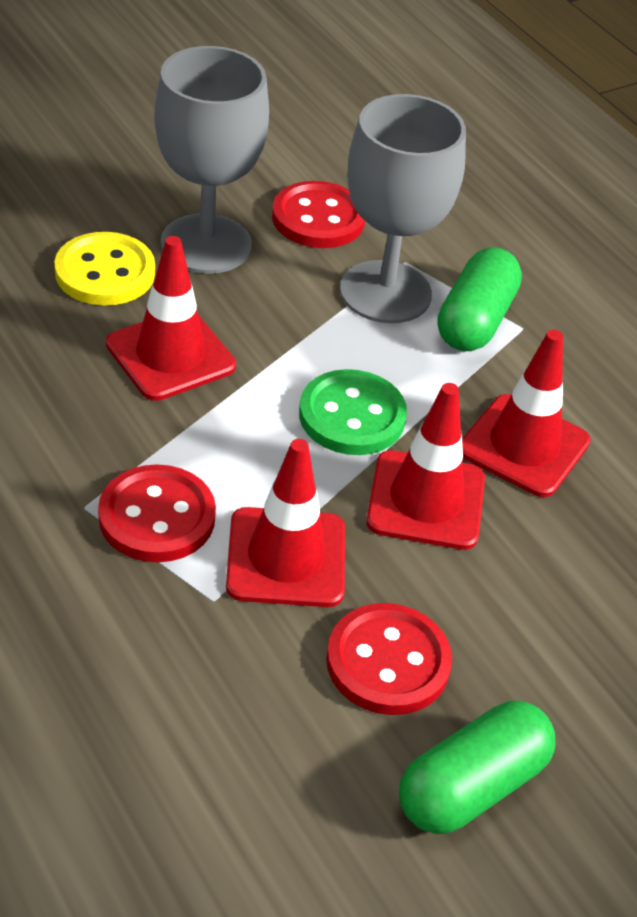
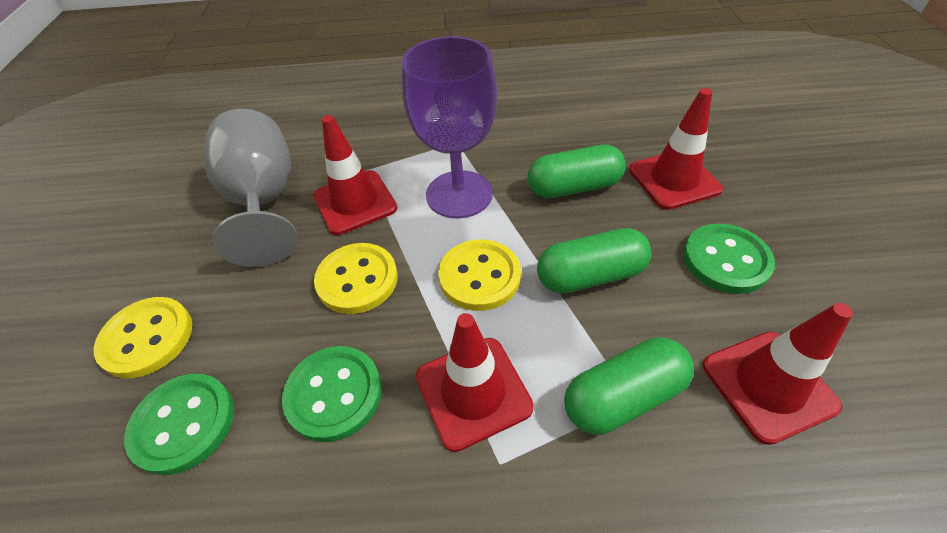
green button: [299,369,407,455] = 1 -> [124,374,234,475] [282,346,382,442] [683,223,775,294] = 3
green capsule: [399,701,555,834] [438,247,522,351] = 2 -> [527,144,625,198] [537,228,651,294] [564,337,694,435] = 3
grey goblet: [154,46,269,274] [340,94,466,323] = 2 -> [203,109,298,267] = 1
purple goblet: none = 0 -> [402,36,497,219] = 1
red button: [98,464,216,562] [272,181,365,248] [326,603,452,715] = 3 -> none = 0
yellow button: [54,232,155,306] = 1 -> [94,297,192,378] [314,243,398,314] [438,239,521,311] = 3

